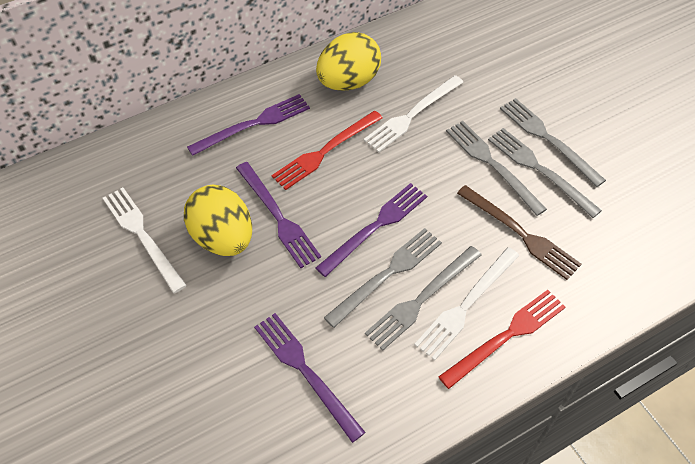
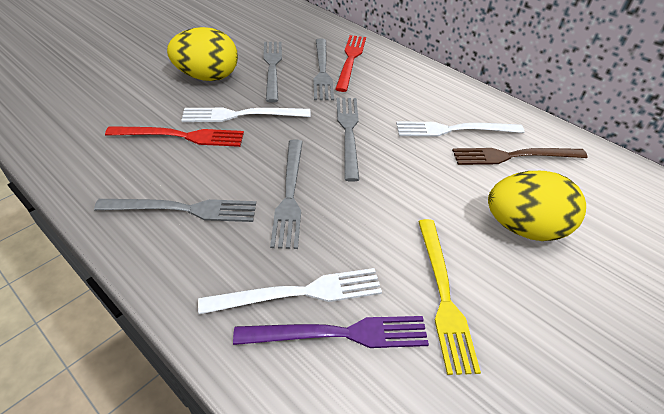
purple fork: [187,94,310,156] [236,162,321,268] [254,313,366,443] [316,183,427,277] = 4 -> [233,316,429,348] = 1
yellow fork: none = 0 -> [418,219,481,375] = 1

